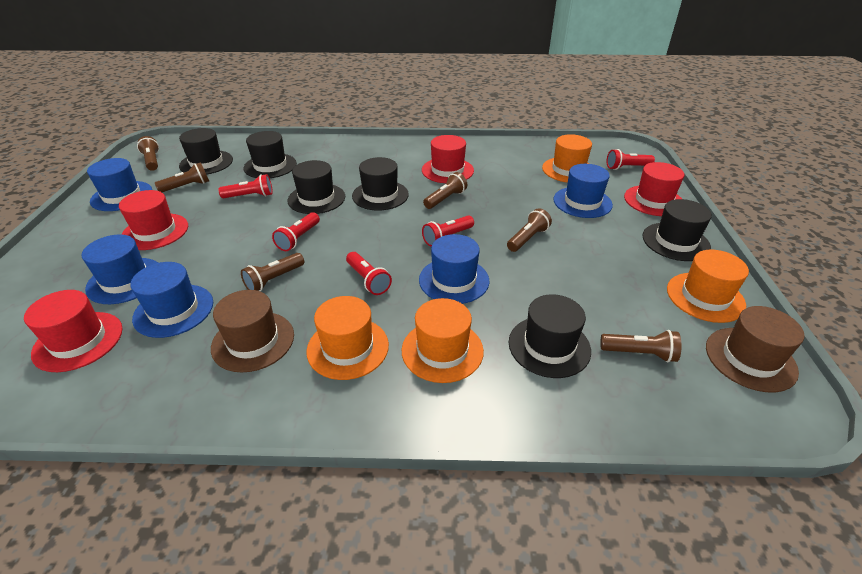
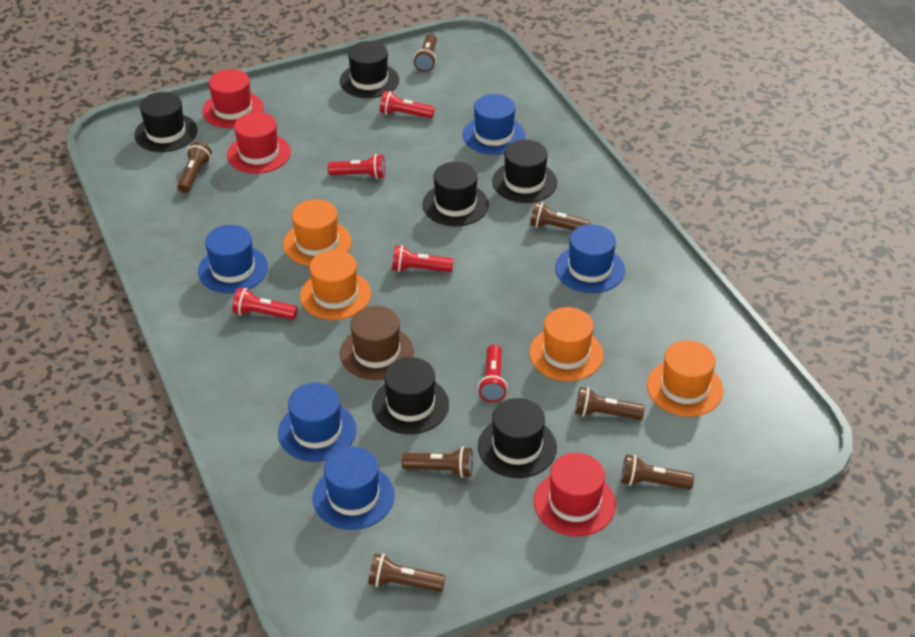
brown flashlight: [137,136,159,171] [155,162,209,192] [241,253,304,291] [423,172,467,209] [507,208,552,252] [600,330,682,362] = 6 -> [177,142,212,193] [368,553,446,592] [402,447,473,478] [414,34,437,72] [530,202,591,231] [575,387,645,420] [621,455,694,489] = 7
brown hat: [211,290,294,373] [706,306,805,392] = 2 -> [340,306,414,380] = 1
red hat: [24,290,123,372] [119,190,188,250] [422,135,474,183] [624,162,684,216] = 4 -> [202,69,264,128] [227,112,291,174] [534,453,616,536] = 3

